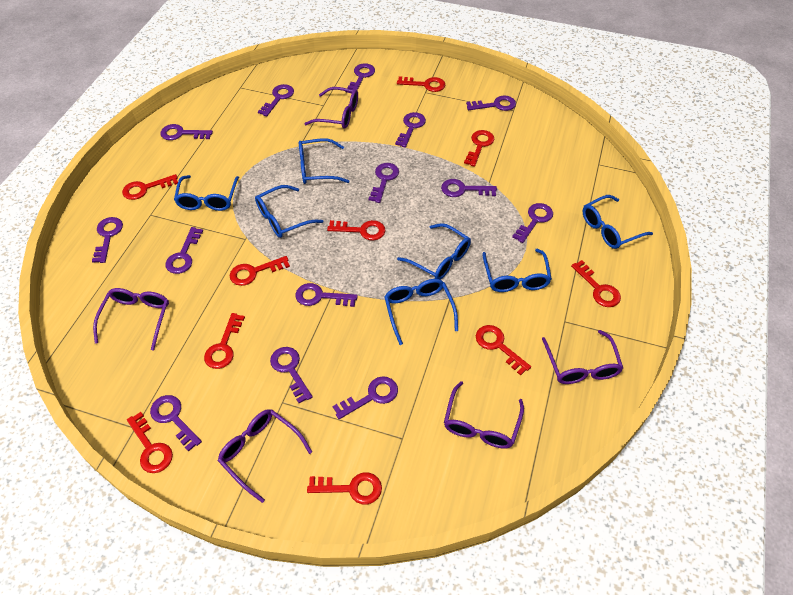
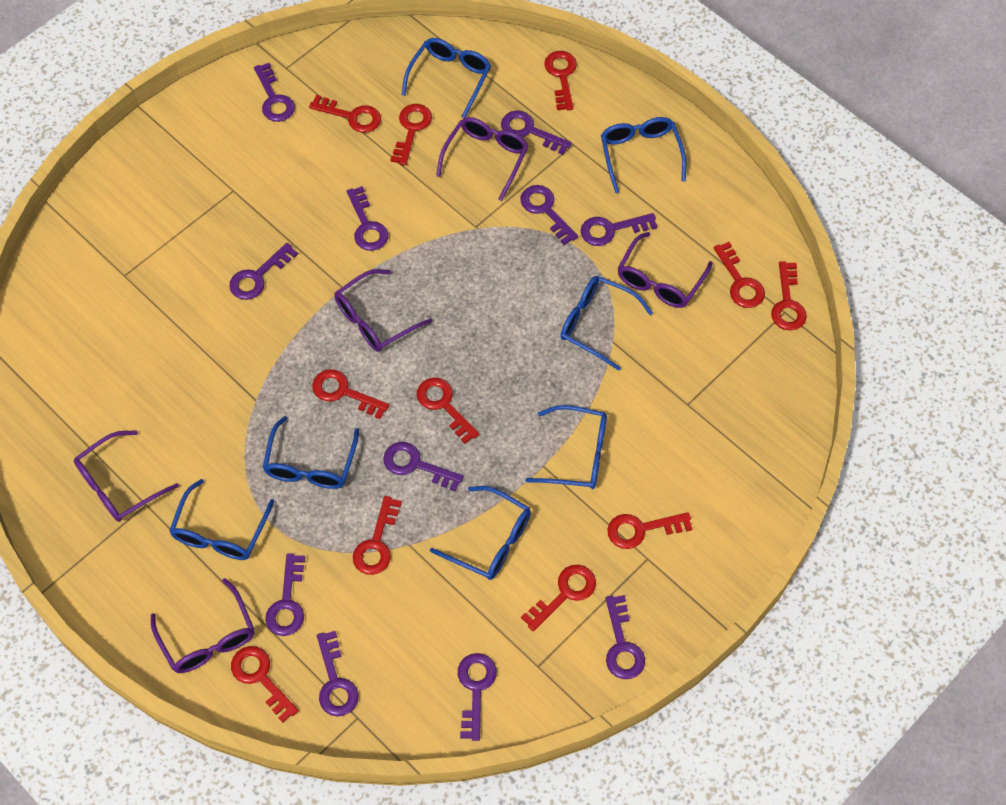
purple key: [92,217,123,263] [150,395,202,451] [160,124,213,140] [166,227,203,274] [258,84,294,116] [270,347,313,403] [295,283,358,307] [333,376,398,419] [345,63,375,94] [369,163,399,203] [395,112,426,148] [441,179,497,197] [466,95,516,111] [512,203,553,243] = 14 -> [229,243,298,300] [254,63,295,122] [265,553,305,636] [317,631,359,716] [347,186,389,251] [383,442,464,491] [458,653,497,741] [501,110,572,155] [521,185,578,245] [580,213,657,246] [606,595,645,679] = 11
red key: [122,174,178,200] [127,412,173,473] [204,313,245,369] [230,256,290,286] [307,472,382,504] [327,220,385,240] [397,76,445,92] [464,130,494,167] [476,325,531,375] [571,260,621,307] = 10 -> [231,646,299,723] [309,95,381,133] [312,369,389,419] [353,496,402,575] [390,104,432,165] [417,377,479,444] [521,565,596,631] [544,51,577,110] [607,512,692,549] [714,242,765,308] [771,261,807,331] = 11

